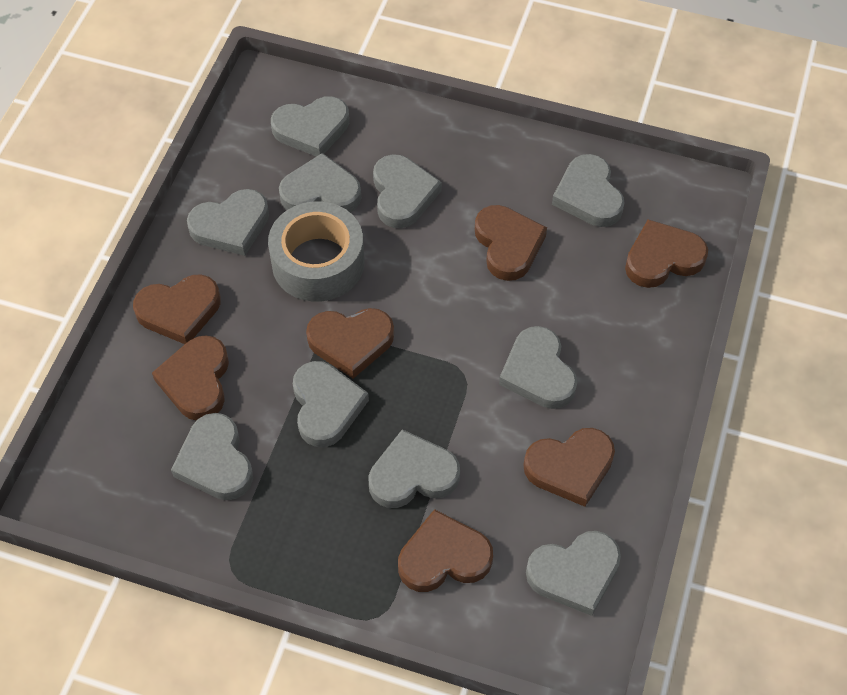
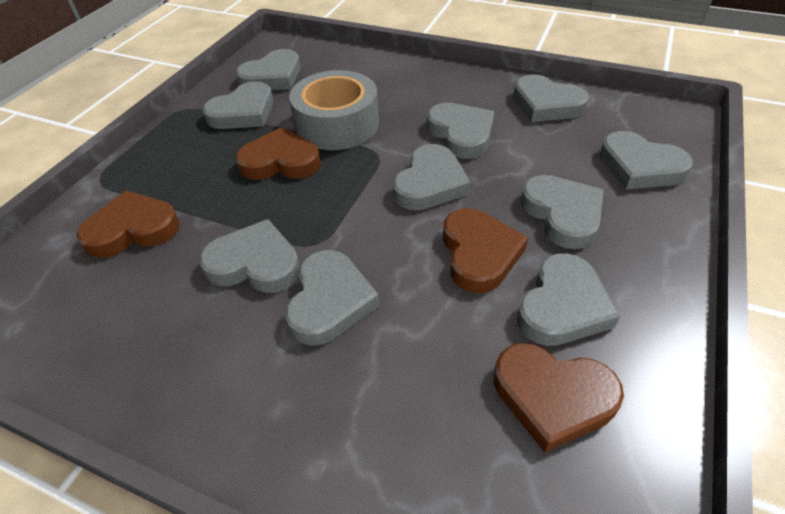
brown heart: [133,275,221,344] [152,335,229,421] [306,308,394,379] [398,509,493,592] [475,205,547,281] [523,428,615,507] [625,219,708,288] = 7 -> [77,191,180,258] [236,127,321,180] [443,208,528,293] [494,343,624,453] = 4

